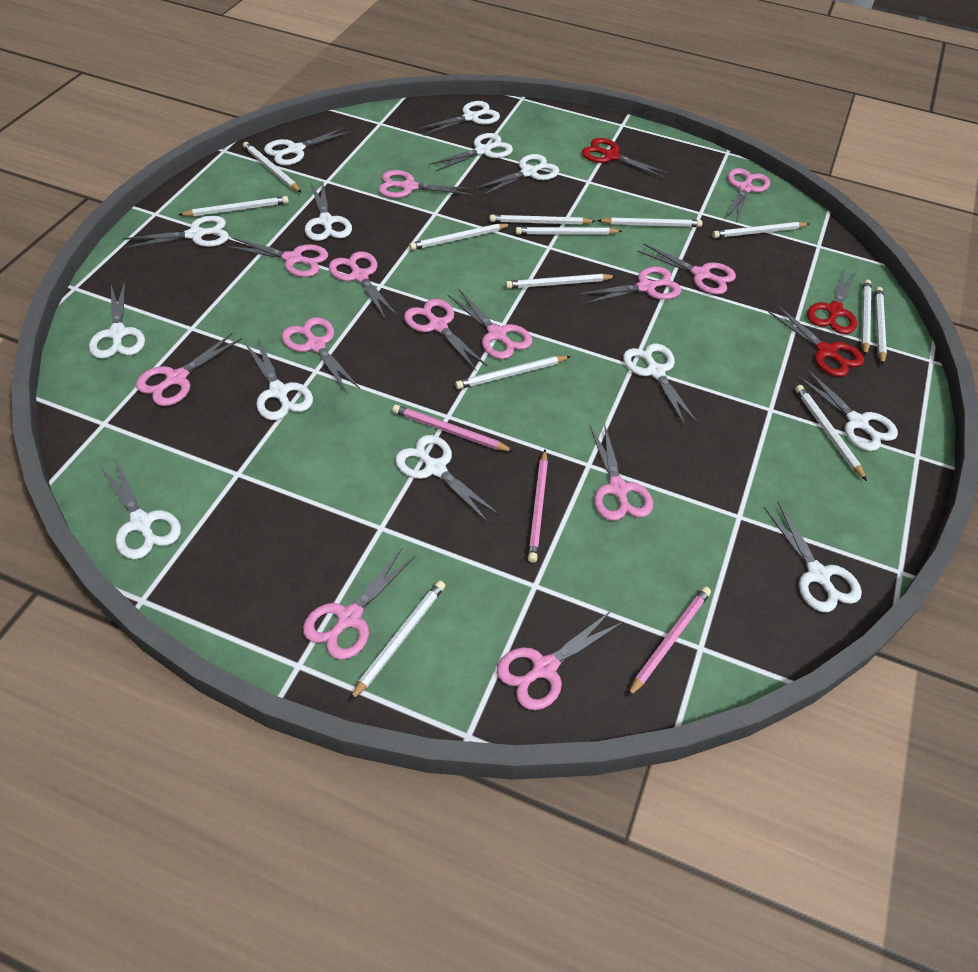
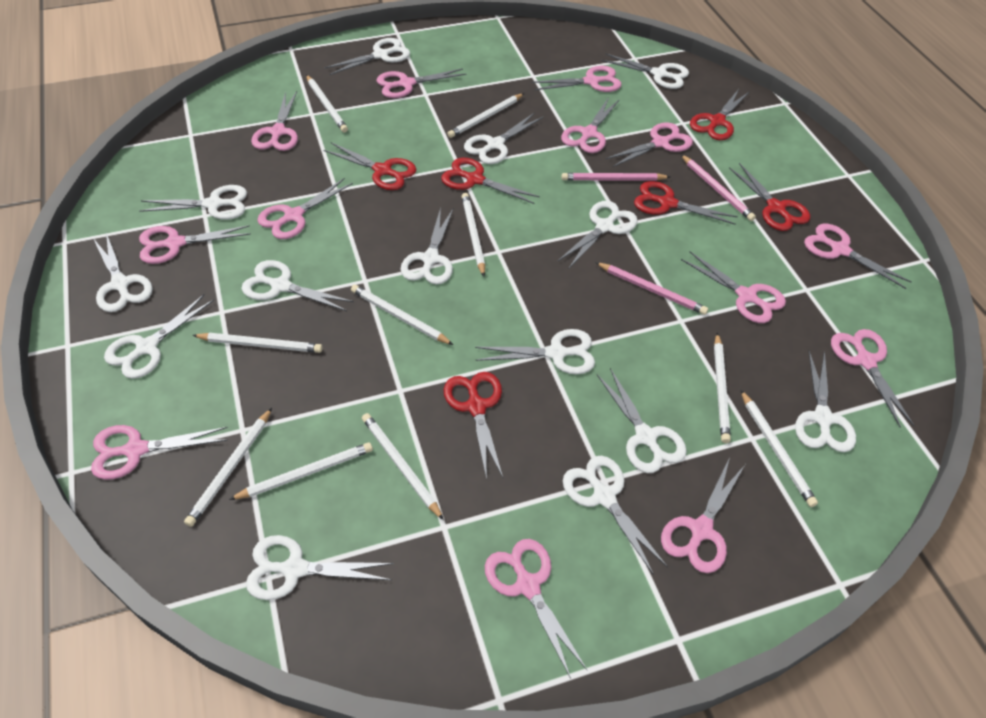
red scissors: [582,138,669,178] [768,305,864,377] [807,269,857,334] = 3 -> [324,142,416,190] [441,158,540,204] [444,372,503,480] [634,181,738,225] [690,89,750,140] [729,163,810,231] = 6
white pencil: [179,196,289,217] [243,142,302,193] [350,580,445,701] [409,223,511,250] [455,356,571,389] [490,215,596,225] [505,274,616,289] [516,227,622,235] [597,217,702,227] [712,222,809,238] [795,385,867,481] [861,280,871,356] [875,287,887,365] = 13 -> [184,408,272,527] [192,333,322,353] [229,442,373,500] [306,75,348,132] [351,285,453,345] [362,413,444,520] [447,93,524,138] [462,193,485,277] [714,333,731,443] [741,390,818,507] = 10
white scissors: [89,281,145,359] [100,459,181,559] [122,215,229,249] [245,338,313,420] [264,127,351,166] [305,180,352,241] [395,435,500,523] [418,101,500,136] [429,133,513,172] [476,154,559,195] [623,343,698,426] [764,502,862,612] [796,369,898,451] = 13 -> [93,233,153,312] [104,294,214,379] [139,185,247,220] [241,260,354,311] [246,535,394,600] [324,38,410,75] [400,207,454,284] [464,112,544,164] [475,329,595,374] [557,201,638,268] [563,456,668,575] [597,368,687,473] [601,53,689,89] [795,351,856,452] = 14

